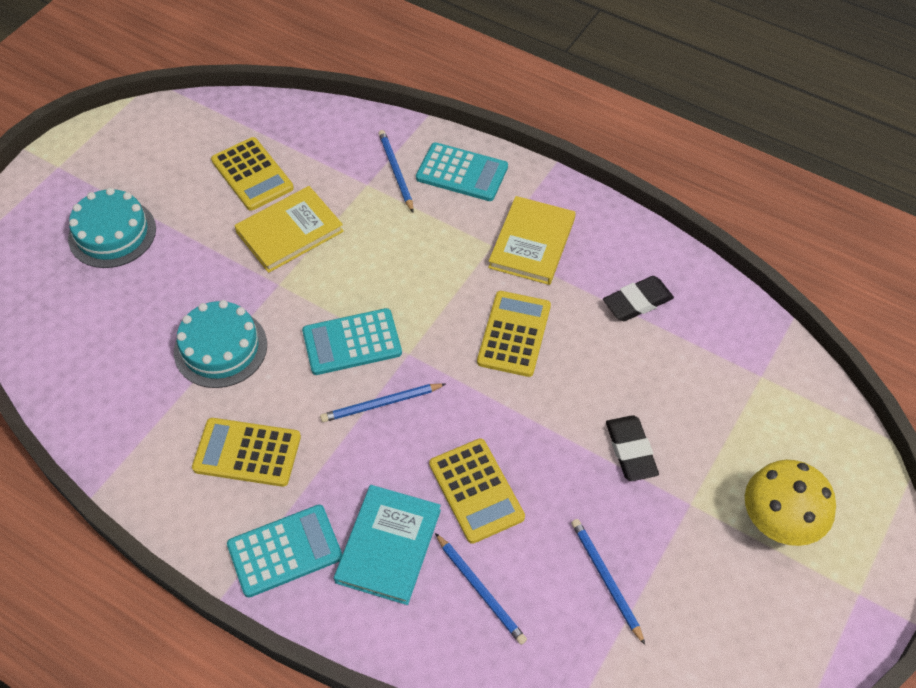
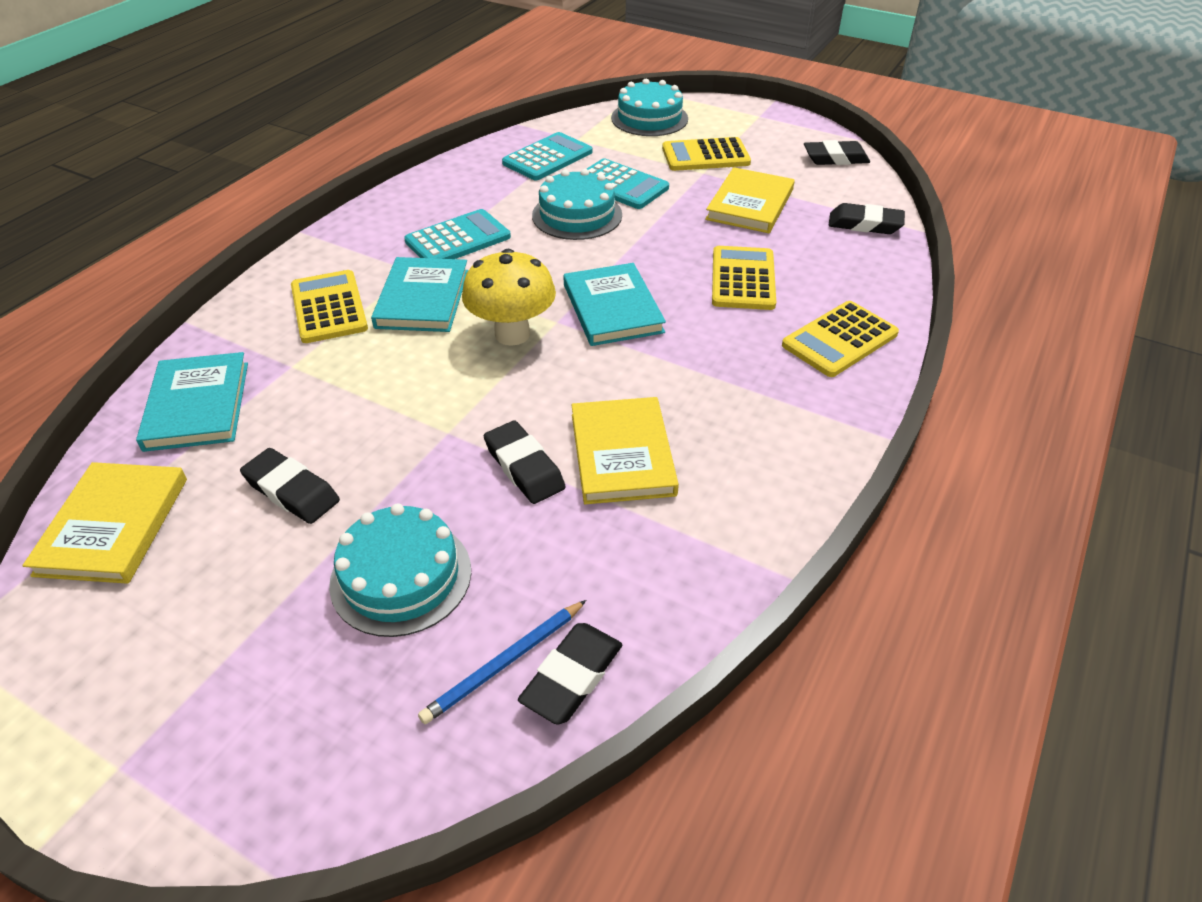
black eraser: [603,276,674,321] [606,415,659,481] = 2 -> [240,448,340,524] [484,421,566,504] [518,623,622,725] [804,140,870,165] [829,203,905,234] = 5
blue pencil: [320,383,446,422] [378,130,414,212] [435,533,527,645] [571,519,645,645] = 4 -> [418,600,586,724] = 1
turquoise book: [334,485,441,605] = 1 -> [136,352,248,452] [371,257,468,332] [563,263,666,346] = 3
turquoise cake: [68,188,156,268] [174,300,267,388] = 2 -> [329,503,471,637] [532,169,622,240] [611,79,688,136] = 3
yellow book: [234,186,344,273] [488,196,576,285] = 2 -> [22,462,187,584] [572,397,679,504] [705,167,795,233] = 3

